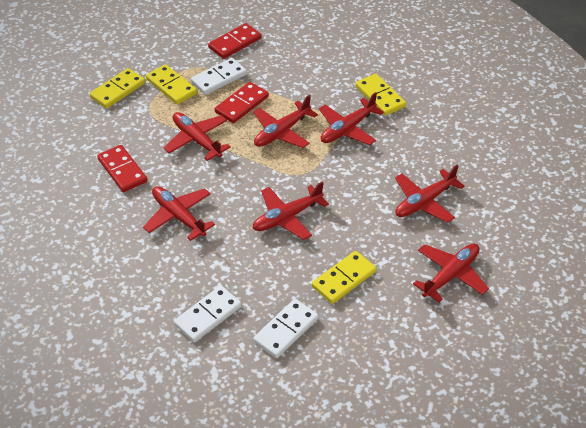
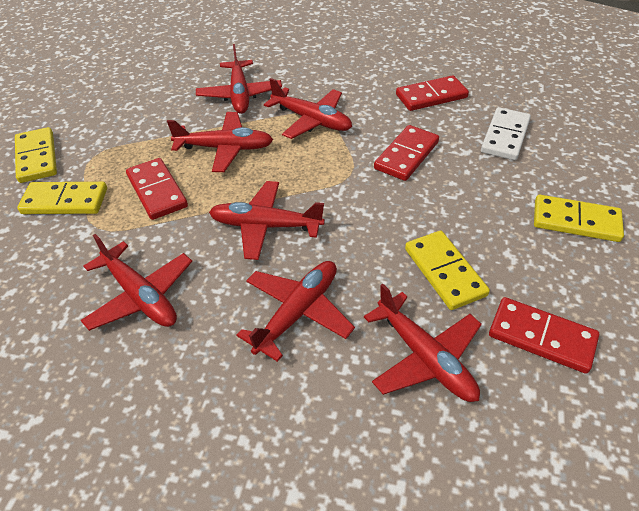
red domino: [97,145,147,192] [208,23,261,59] [215,82,269,123] = 3 -> [126,158,188,220] [374,125,439,181] [396,75,469,111] [489,297,599,374] = 4
white domino: [174,286,242,342] [191,58,247,95] [253,299,318,358] = 3 -> [481,107,531,160] = 1

